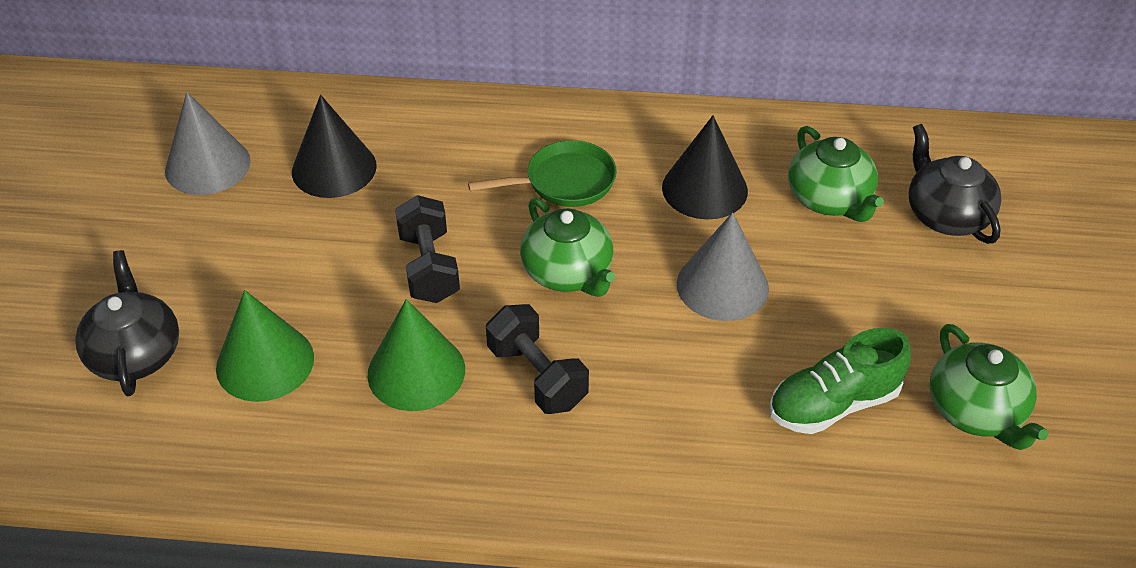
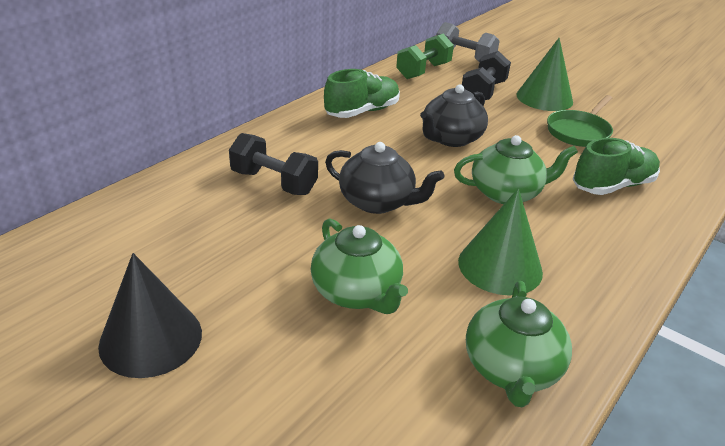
black cone: [292,95,377,198] [662,115,748,219] = 2 -> [98,253,202,378] = 1
green dumbbell: none = 0 -> [396,34,454,79] = 1
green shoe: [769,328,911,434] = 1 -> [324,69,400,118] [573,138,660,195] = 2
grey cone: [165,92,251,195] [677,212,769,321] = 2 -> none = 0
grey dumbbell: none = 0 -> [436,22,500,61] = 1

